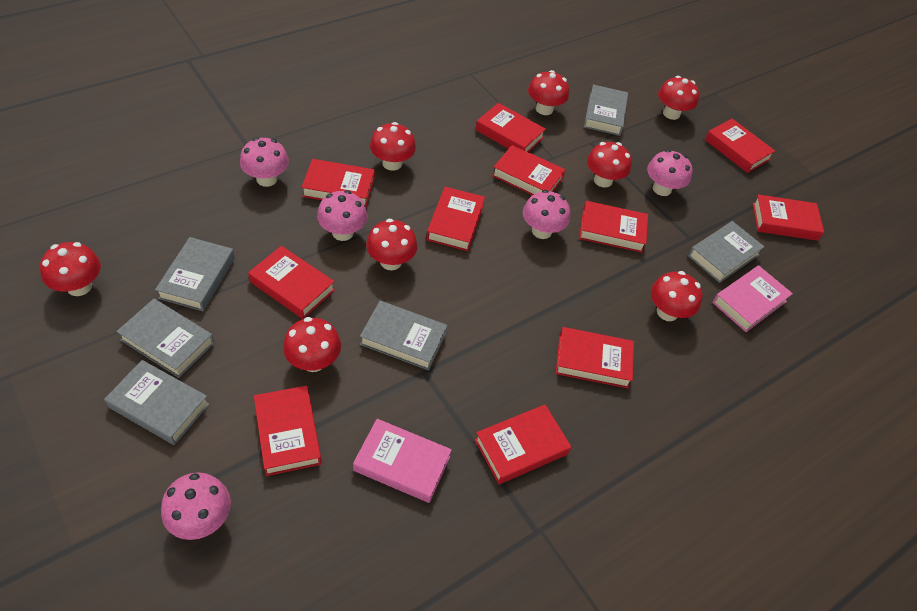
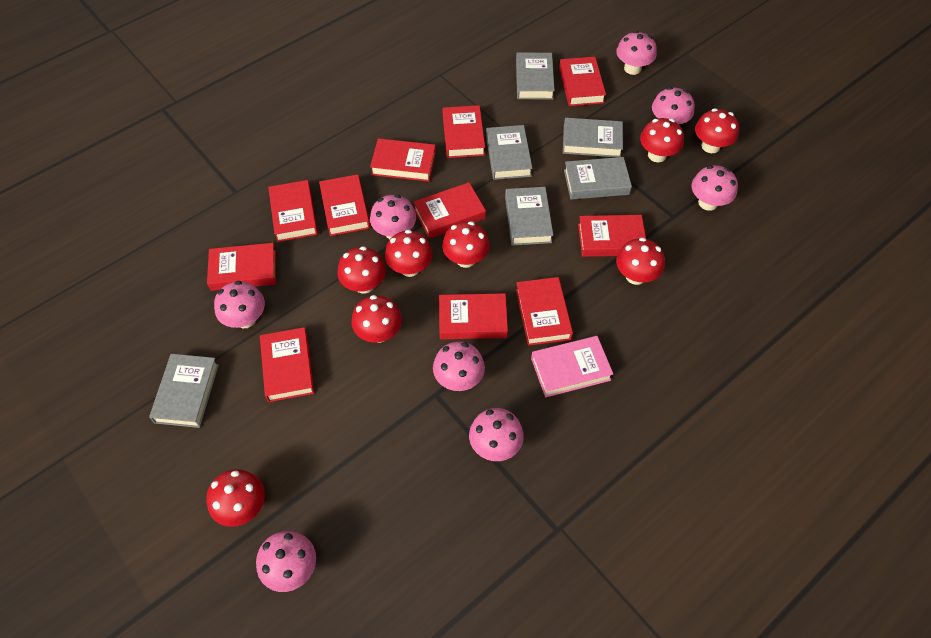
pink book: [353,419,452,503] [712,265,793,332] = 2 -> [531,336,613,397] = 1
pink mushroom: [161,473,231,540] [240,137,289,187] [317,190,368,241] [523,190,570,239] [647,149,692,196] = 5 -> [214,281,265,328] [256,531,316,592] [370,194,416,239] [433,341,485,391] [469,408,524,461] [616,31,657,75] [652,87,695,124] [691,165,738,211] = 8

